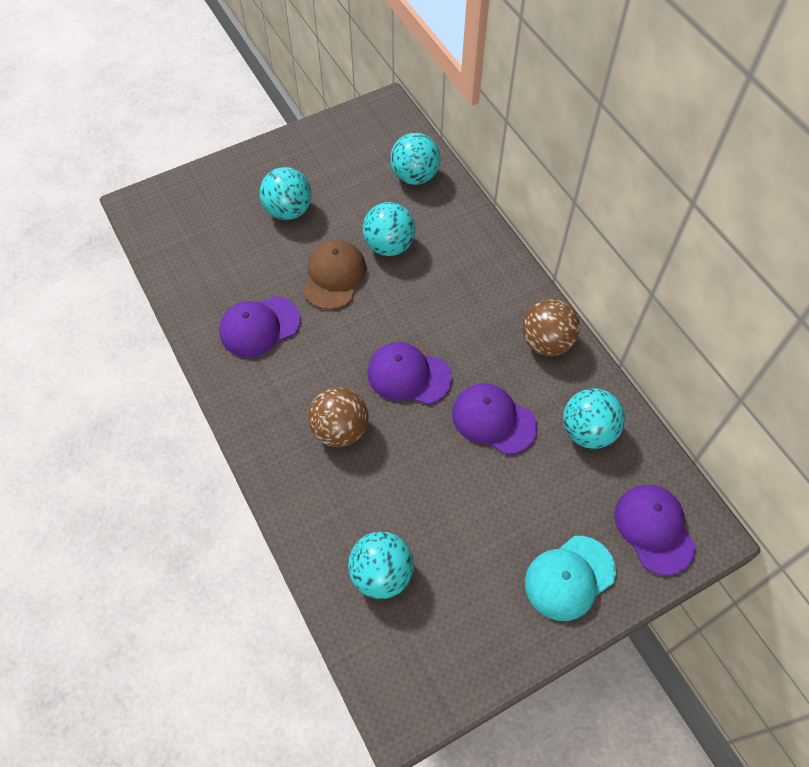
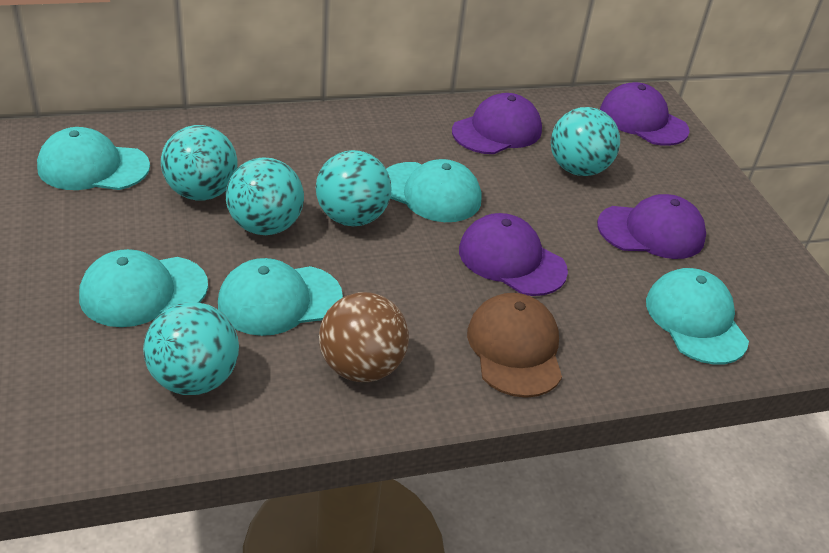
brown ball: [308,387,369,447] [522,299,580,356] = 2 -> [319,292,409,382] = 1
turquoise cap: [525,536,616,621] = 1 -> [37,127,150,190] [79,249,208,327] [218,258,343,336] [386,159,481,222] [646,268,749,365] = 5

